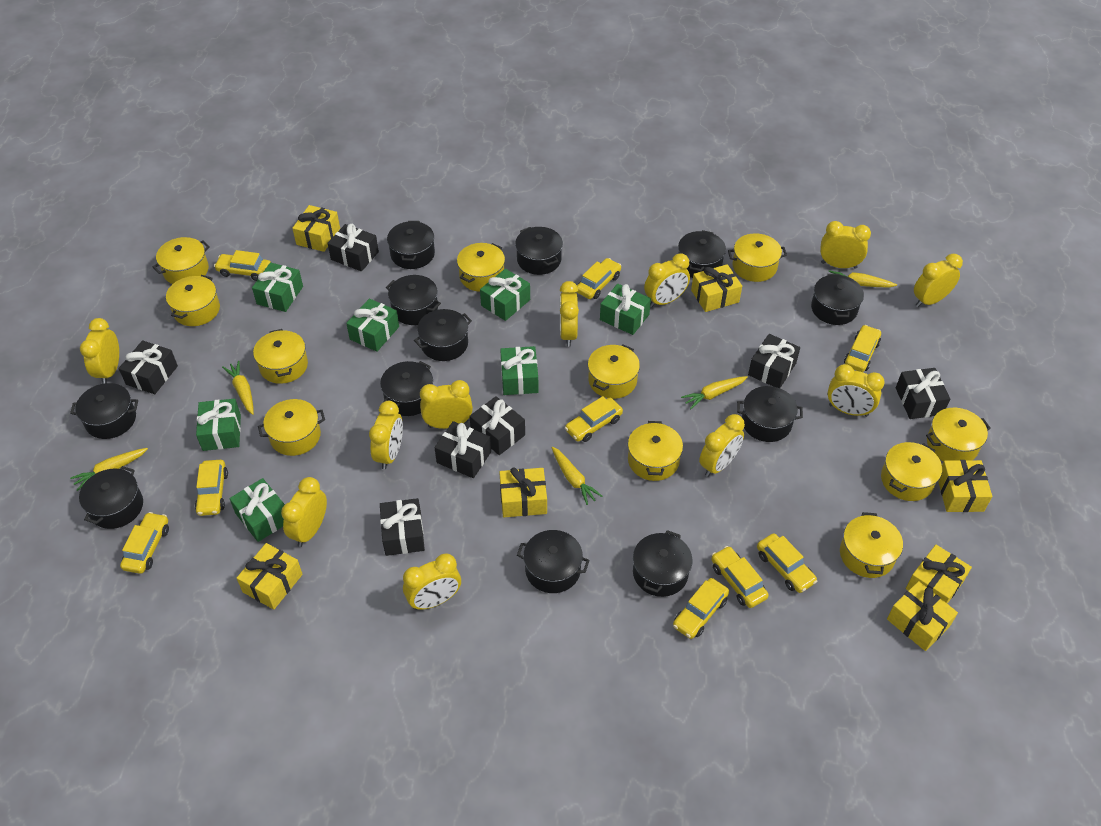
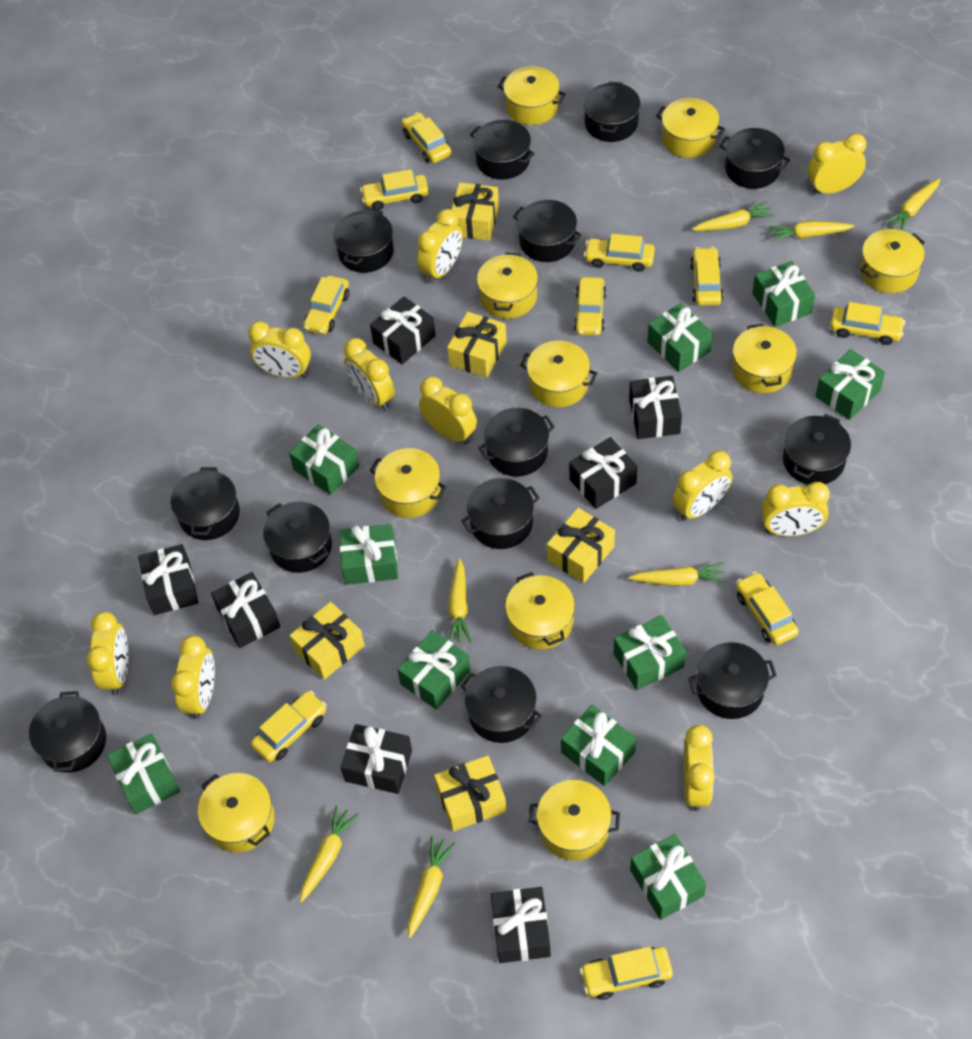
black pot: [70,383,138,439] [79,466,143,529] [380,361,433,416] [386,275,441,325] [387,221,435,269] [414,309,472,361] [515,227,563,275] [517,530,590,593] [633,530,692,597] [678,230,726,278] [737,386,803,442] [811,274,864,325] = 12 -> [29,691,106,772] [171,467,240,540] [263,502,332,573] [333,208,394,273] [461,478,540,549] [461,666,542,743] [470,120,535,180] [478,408,555,476] [513,200,582,262] [583,82,640,142] [688,642,777,719] [720,128,790,189] [783,414,851,485] = 13
green gift: [196,399,241,451] [229,478,285,542] [252,262,303,312] [346,299,399,352] [480,269,530,321] [500,346,539,395] [600,284,651,335] = 7 -> [107,733,180,814] [289,424,359,495] [339,524,398,585] [397,630,471,710] [561,705,636,786] [614,615,686,690] [630,834,706,920] [647,303,713,372] [752,261,815,327] [816,349,885,420] = 10
yellow car: [120,512,169,574] [195,460,228,516] [214,250,270,281] [565,396,623,442] [577,258,621,299] [673,578,729,639] [711,546,769,608] [757,533,817,593] [844,325,881,372] = 9 -> [251,691,326,762] [303,275,349,335] [360,169,429,210] [402,112,451,163] [574,277,606,336] [580,947,673,1000] [584,234,655,272] [690,247,723,306] [736,572,799,645] [830,302,905,345] = 10
yellow carrot: [70,448,148,491] [222,361,254,415] [551,447,602,505] [681,376,748,410] [828,270,897,288] = 5 -> [300,805,359,903] [408,836,456,939] [448,558,472,643] [629,562,726,586] [692,201,774,231] [769,221,854,242] [884,178,940,231] = 7
yellow clock: [80,318,119,384] [281,477,327,547] [369,401,403,470] [403,553,461,610] [420,380,473,429] [560,281,579,347] [644,253,690,307] [699,414,745,477] [820,221,871,269] [828,364,885,417] [914,254,963,307] = 11 -> [86,612,129,695] [171,635,215,719] [248,321,311,378] [344,338,395,411] [417,209,463,284] [419,376,477,445] [673,450,732,521] [683,725,715,811] [761,482,830,536] [808,133,866,195] = 10
yellow gift: [237,543,303,610] [292,205,340,252] [499,467,547,517] [691,264,742,312] [887,581,958,651] [906,545,972,604] [938,460,992,512] = 7 -> [290,602,365,680] [434,755,507,831] [447,312,507,378] [451,183,499,240] [547,508,615,583] = 5
yellow pot: [153,237,210,284] [166,275,220,326] [253,329,308,384] [258,399,325,456] [457,243,505,292] [588,345,640,399] [628,421,683,481] [728,233,787,282] [840,512,903,578] [881,442,942,501] [926,408,991,461] = 11 -> [198,773,275,853] [369,448,447,518] [477,252,538,319] [498,67,566,125] [505,572,575,650] [520,341,597,408] [528,780,620,861] [656,98,725,158] [732,324,797,393] [860,229,925,293] = 10

